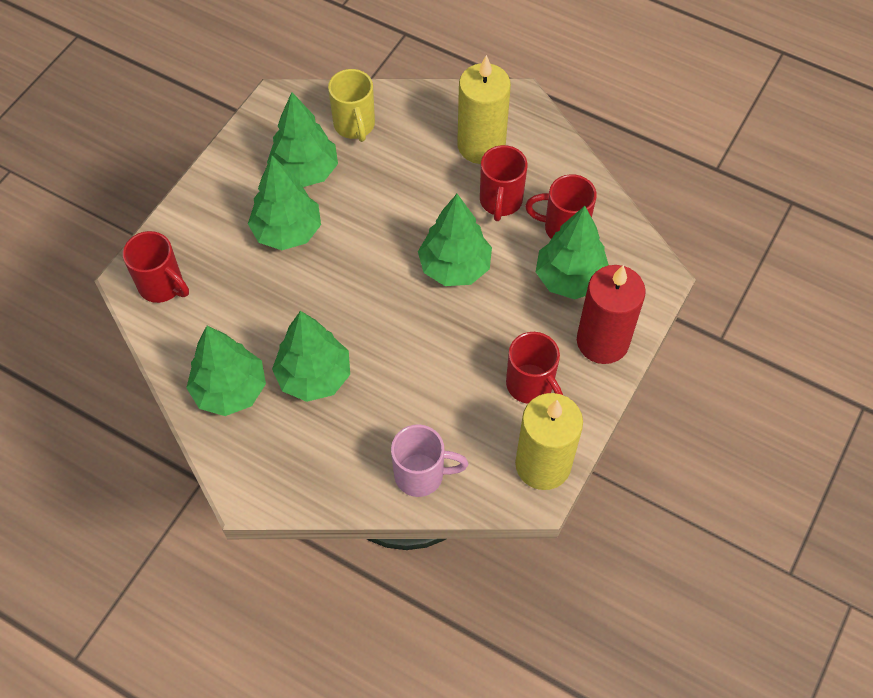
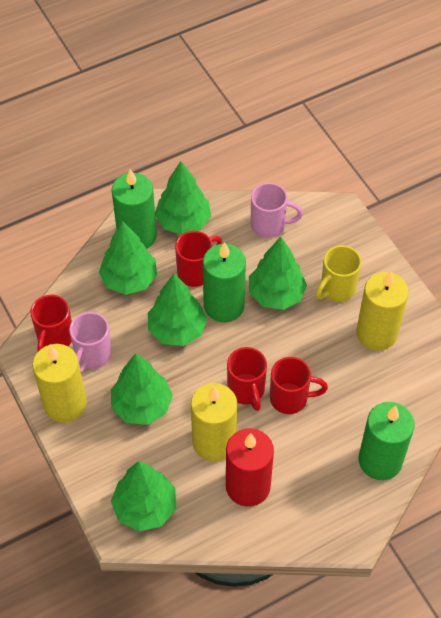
green candle: none = 0 -> [112,169,157,249] [203,242,246,322] [359,402,414,480] = 3
pink mug: [391,424,468,497] = 1 -> [69,312,112,373] [251,183,303,238] = 2
yellow candle: [457,55,511,164] [515,393,583,490] = 2 -> [32,344,87,422] [191,383,237,462] [356,271,409,351] = 3

